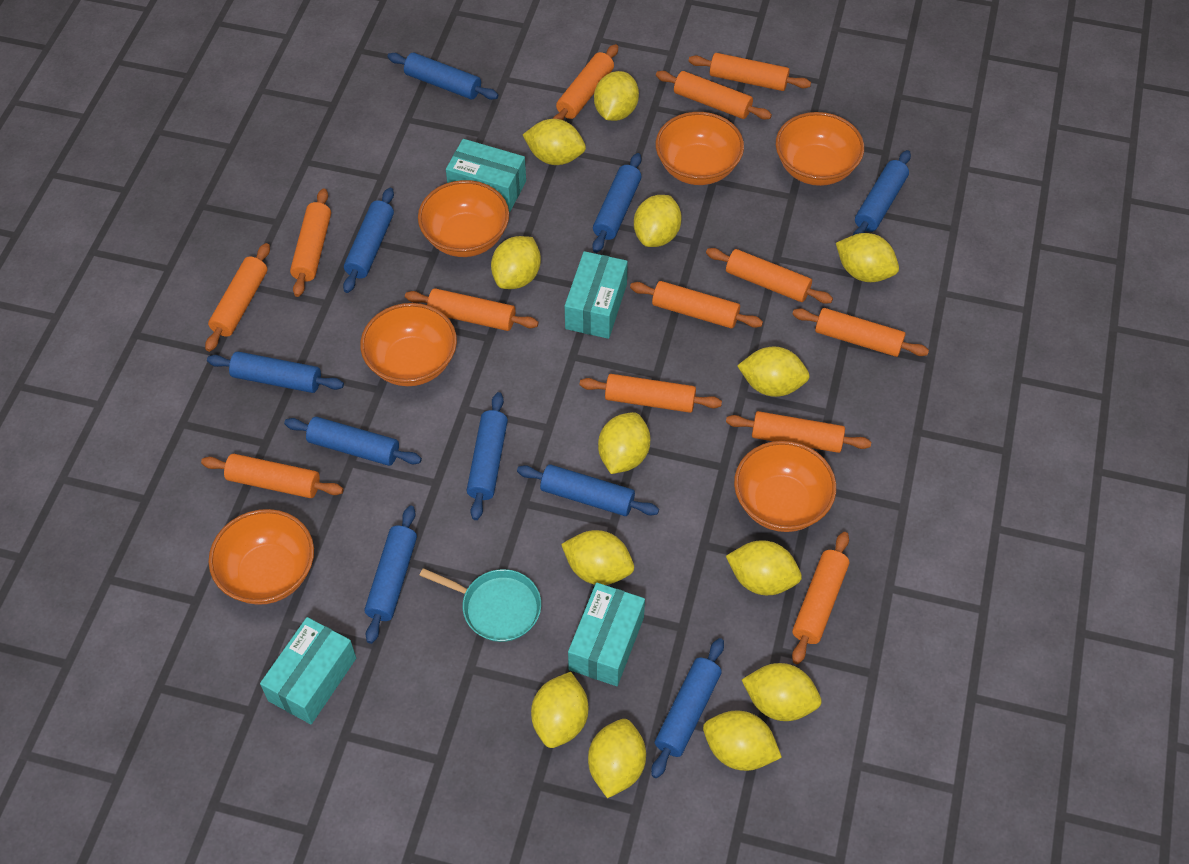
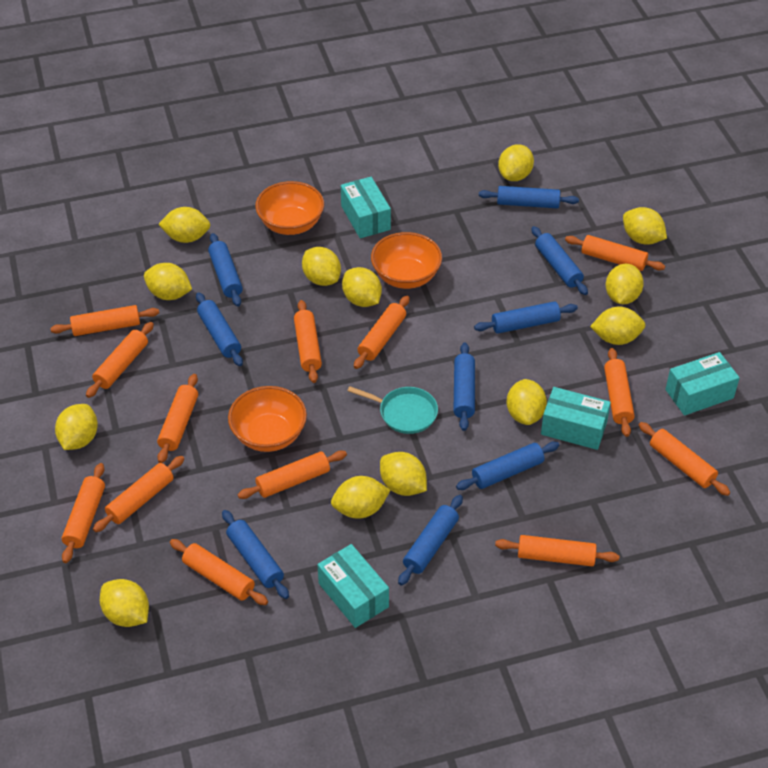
blue rolling pin: [207,351,344,393] [284,417,422,466] [343,188,394,293] [365,506,417,644] [387,53,498,100] [467,392,508,520] [517,464,659,516] [592,153,641,253] [651,638,724,778] [853,150,911,235] = 10 -> [196,292,243,366] [208,233,243,306] [222,510,289,599] [398,495,463,585] [453,343,475,431] [456,442,559,490] [474,301,578,334] [479,186,579,208] [531,226,588,295] = 9
orange bowl: [208,509,314,605] [360,303,457,386] [418,180,509,257] [656,112,744,185] [734,441,836,532] [776,112,864,186] = 6 -> [228,386,307,452] [255,181,324,235] [371,232,442,289] = 3

